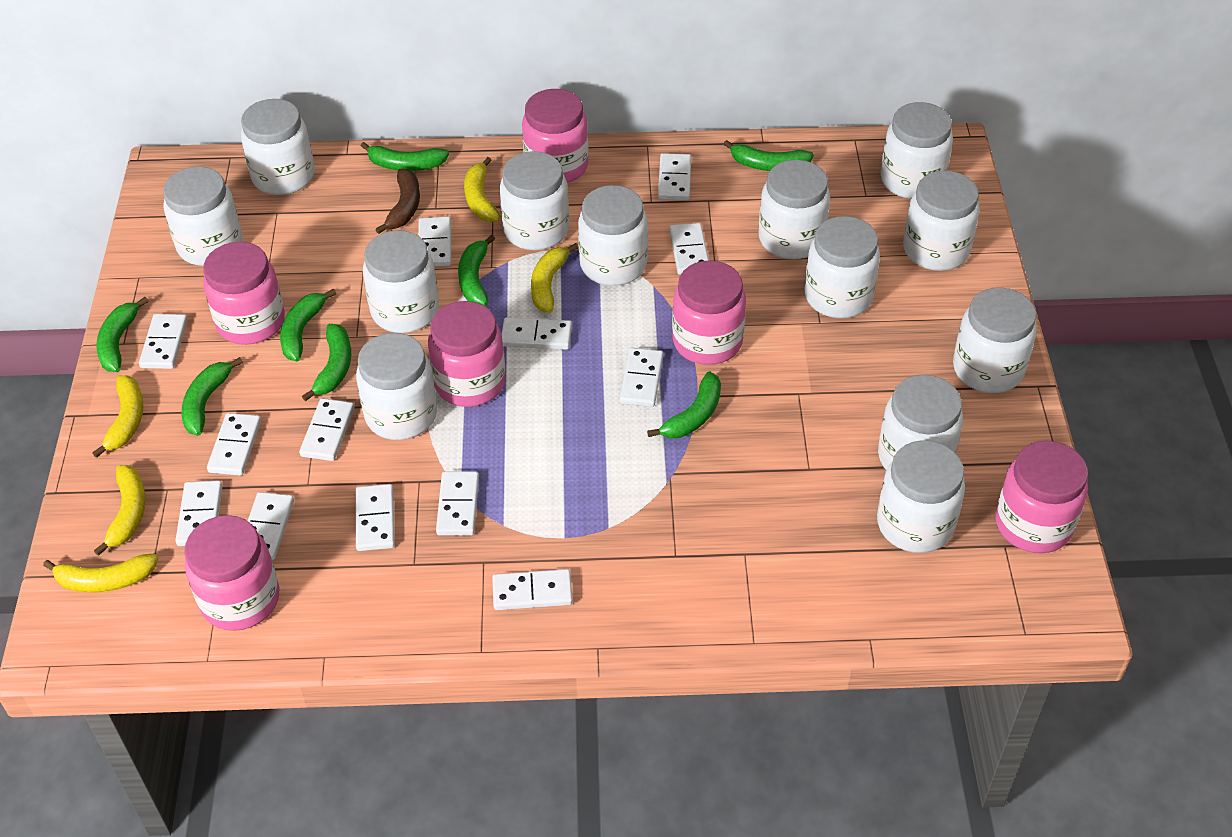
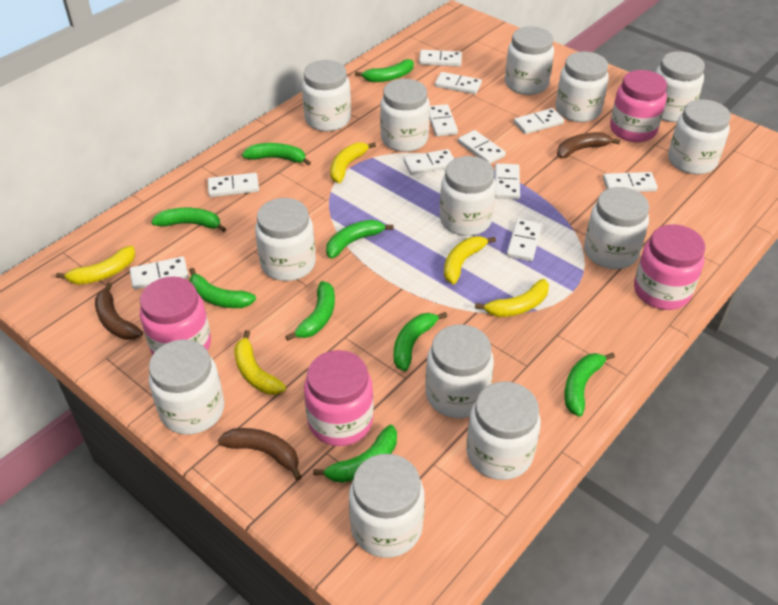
brown banana: [375,168,420,234] = 1 -> [95,283,143,340] [218,428,302,480] [557,132,620,158] = 3
green banana: [96,297,148,372] [182,357,243,436] [280,288,336,362] [302,324,351,401] [361,142,449,171] [458,235,495,306] [647,371,721,438] [724,140,814,171] = 8 -> [151,208,226,232] [189,268,256,308] [242,143,311,166] [285,281,335,341] [313,425,397,483] [326,220,393,259] [355,59,414,82] [394,312,447,371] [564,353,615,417] = 9
pink jar: [184,515,280,631] [203,242,285,345] [428,301,506,407] [522,89,589,183] [672,260,746,365] [996,441,1088,553] = 6 -> [140,276,211,355] [304,350,374,446] [610,70,667,142] [634,224,705,310] = 4
white domino: [139,314,188,369] [175,480,222,546] [207,413,261,476] [248,492,294,560] [299,398,355,461] [355,484,395,551] [418,216,451,267] [436,471,479,536] [492,569,573,610] [502,317,572,350] [620,348,663,407] [658,153,691,200] [669,223,709,275] = 13 -> [129,256,189,290] [208,173,259,197] [404,149,454,175] [419,50,462,67] [430,104,458,136] [435,72,482,94] [458,130,506,164] [495,163,520,199] [506,219,542,261] [514,108,564,134] [603,172,658,192] = 11

